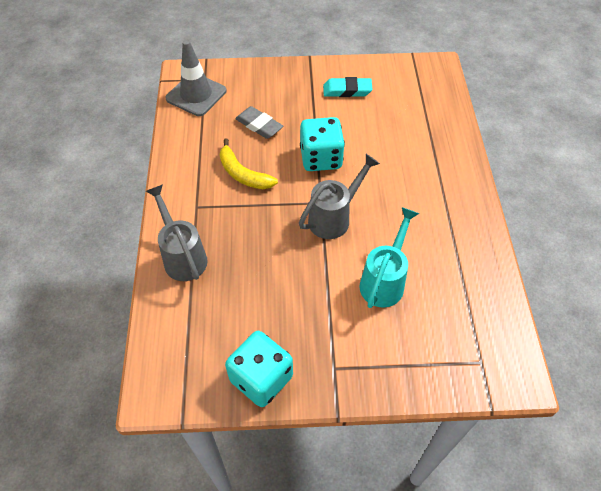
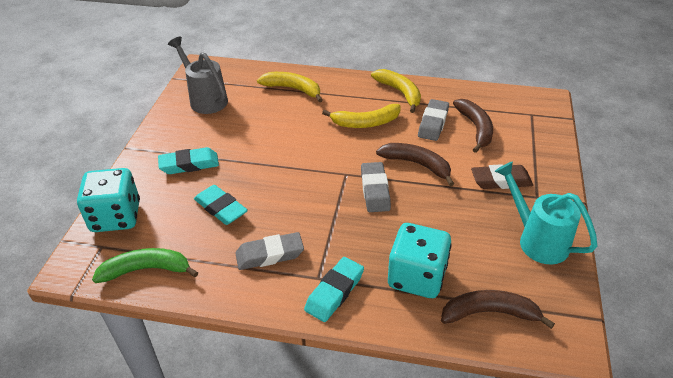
brown banana: none = 0 -> [376,143,454,186] [441,290,555,329] [453,99,493,153] = 3
brown eraser: none = 0 -> [471,164,533,189] = 1
green banana: none = 0 -> [92,248,198,283] = 1
grey eraser: [235,106,283,139] = 1 -> [235,232,304,270] [361,162,391,212] [418,99,449,141] = 3
grey traffic cone: [165,40,227,116] = 1 -> none = 0
grey watering can: [146,184,208,281] [299,154,380,239] = 2 -> [168,37,228,114] = 1
turquoise eraser: [323,77,373,97] = 1 -> [158,147,219,174] [194,185,248,225] [304,257,364,322] = 3
yellow banana: [220,139,278,189] = 1 -> [257,72,322,102] [322,104,400,128] [371,69,421,113] = 3

